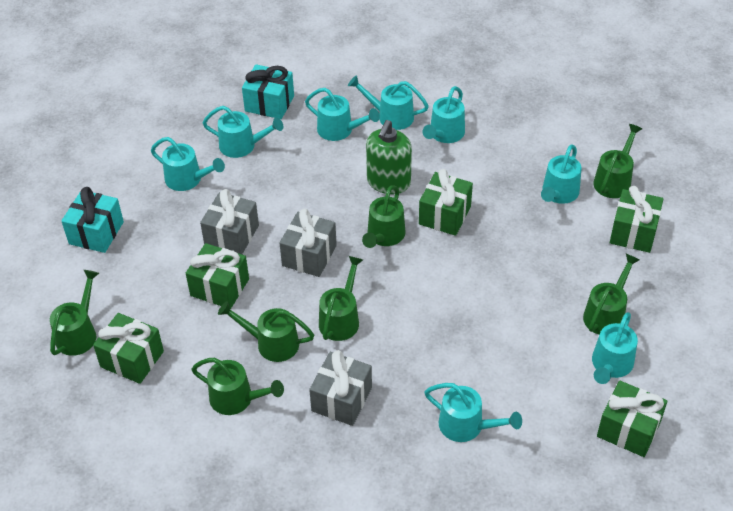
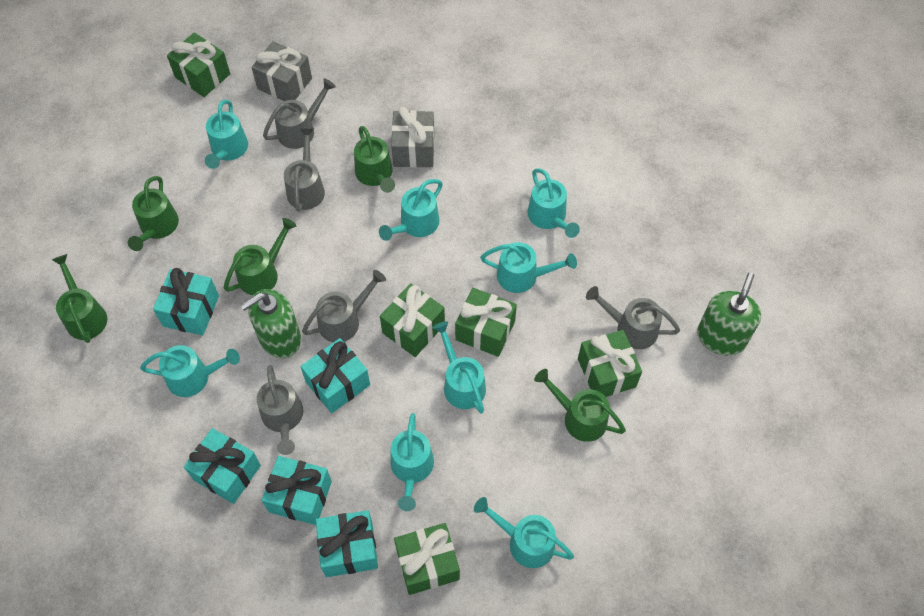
green soap dispenser: [366,120,412,194] = 1 -> [240,289,301,359] [697,272,761,356] = 2
green watering can: [50,270,99,356] [192,358,284,415] [218,301,314,362] [319,256,363,341] [362,185,405,248] [583,254,640,335] [593,124,642,198] = 7 -> [52,254,107,343] [128,176,179,251] [223,218,297,295] [354,126,395,193] [534,369,626,442] = 5
grey gift: [200,189,259,254] [280,209,337,277] [309,350,372,426] = 3 -> [251,41,312,101] [391,107,434,168] = 2
grey watering can: none = 0 -> [257,365,303,455] [263,78,336,149] [284,128,325,212] [302,270,386,342] [586,286,680,349] = 5
turquoise gift: [62,187,124,253] [242,64,294,119] = 2 -> [153,268,219,335] [184,428,261,504] [262,456,332,525] [300,338,370,413] [316,510,378,577] = 5

